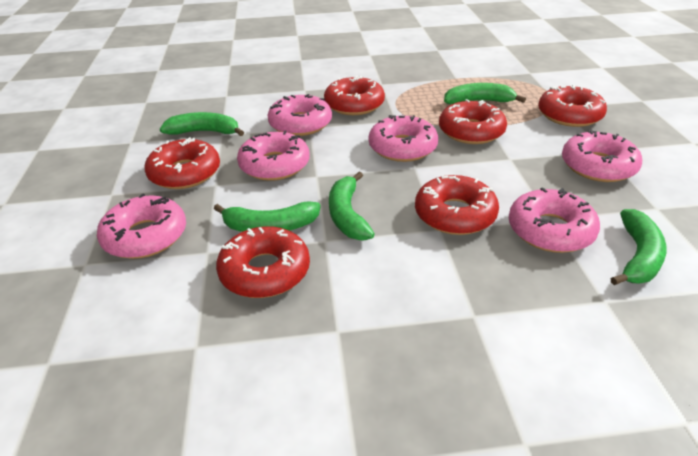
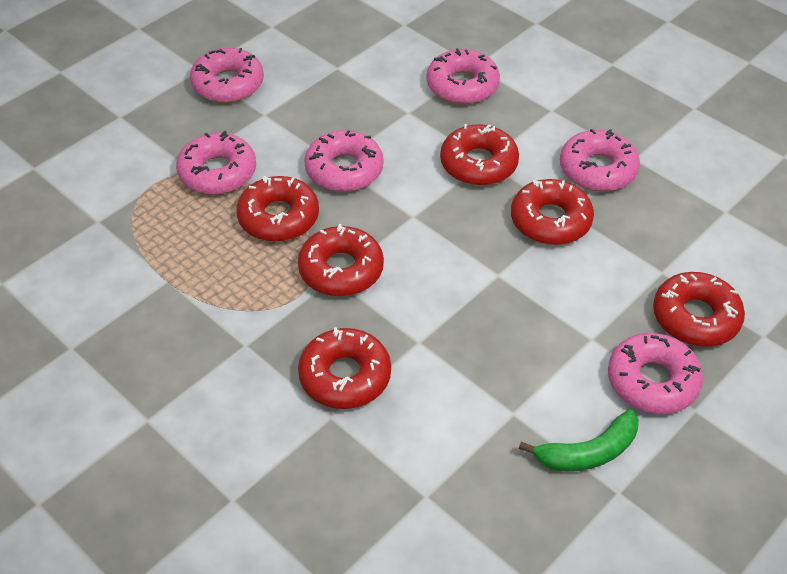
green banana: [160,112,244,136] [214,201,321,232] [329,172,375,241] [444,83,526,104] [610,209,667,285] = 5 -> [519,409,639,471] = 1

